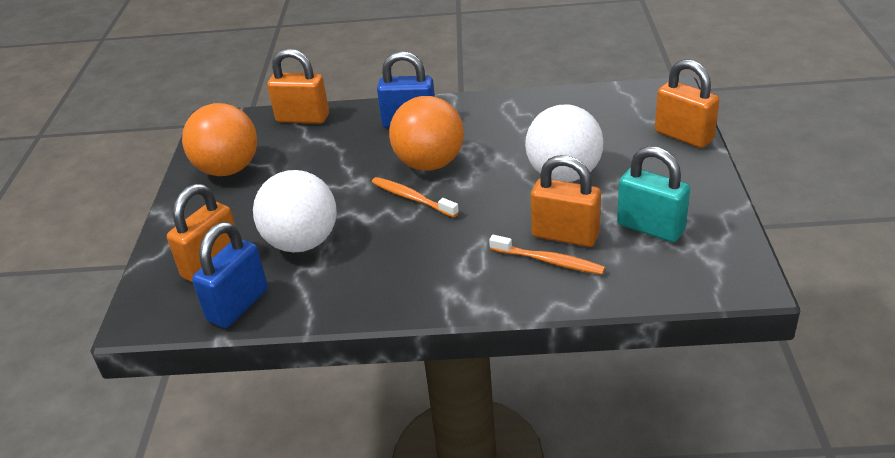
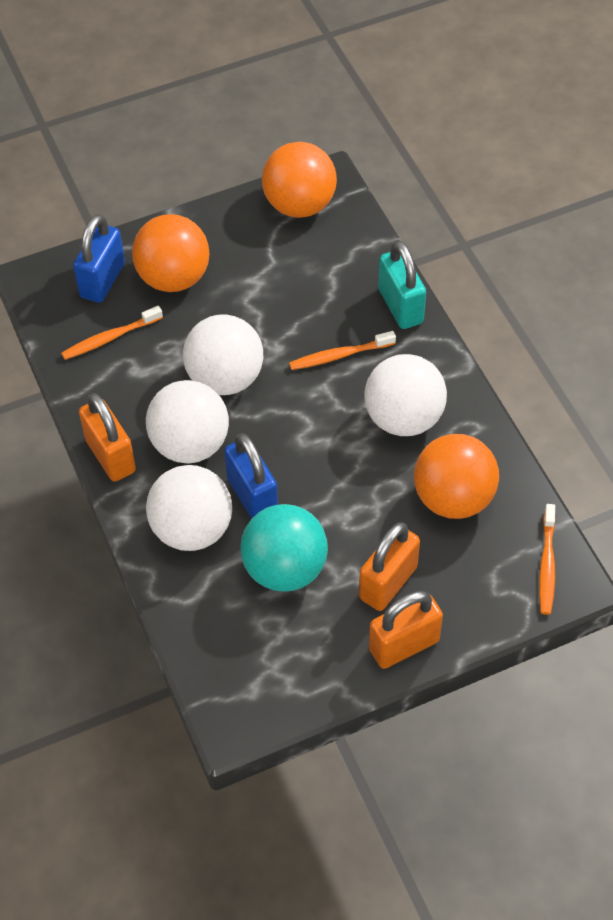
orange ball: [182,103,257,176] [389,96,464,171] = 2 -> [132,214,209,292] [262,142,337,218] [414,434,499,519] = 3
orange padlock: [167,184,235,283] [267,49,329,124] [531,155,601,247] [655,59,719,148] = 4 -> [79,393,136,481] [359,522,420,611] [369,591,443,669] = 3
orange toothbrush: [372,177,459,217] [489,235,605,274] = 2 -> [61,306,163,360] [289,331,396,370] [539,504,555,615] = 3
turquoise ball: none = 0 -> [240,504,328,592] = 1
white ball: [253,170,337,253] [525,105,603,182] = 2 -> [146,380,229,463] [146,465,232,551] [183,314,263,395] [365,354,447,436] = 4

